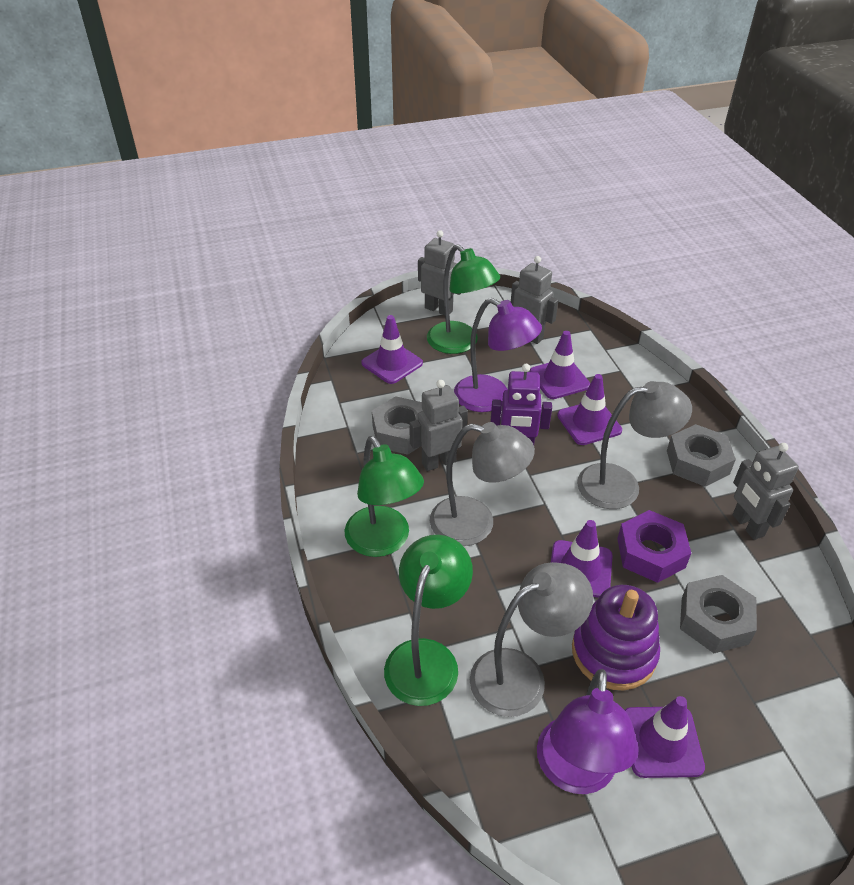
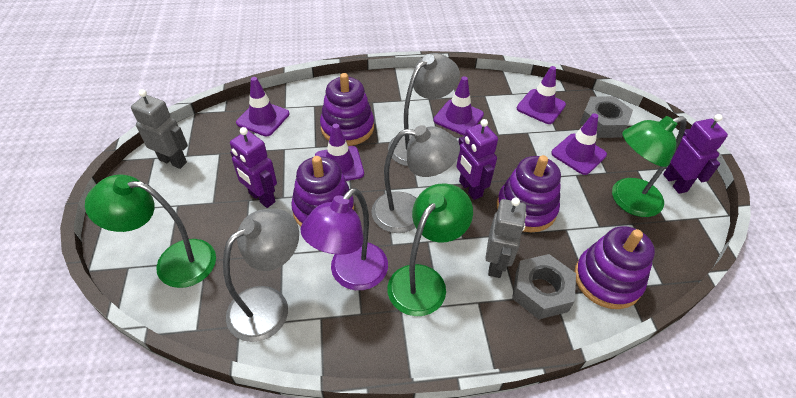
grey nut: [372,396,423,455] [667,424,736,487] [680,575,757,653] = 3 -> [512,254,576,319] [580,96,633,138] = 2
grey robot: [409,380,468,471] [418,230,461,315] [511,256,559,344] [733,443,799,540] = 4 -> [131,89,188,169] [485,198,526,278] = 2
purple lamp: [454,298,542,412] [537,669,639,794] = 2 -> [301,188,388,290] = 1
purple nut: [617,510,691,583] = 1 -> none = 0
purple robot: [491,364,552,445] = 1 -> [230,127,277,208] [456,119,498,200] [663,114,728,194] = 3
purple stacking toy: [572,585,660,690] = 1 -> [291,156,354,227] [320,73,374,146] [497,155,561,232] [575,226,655,309] = 4

